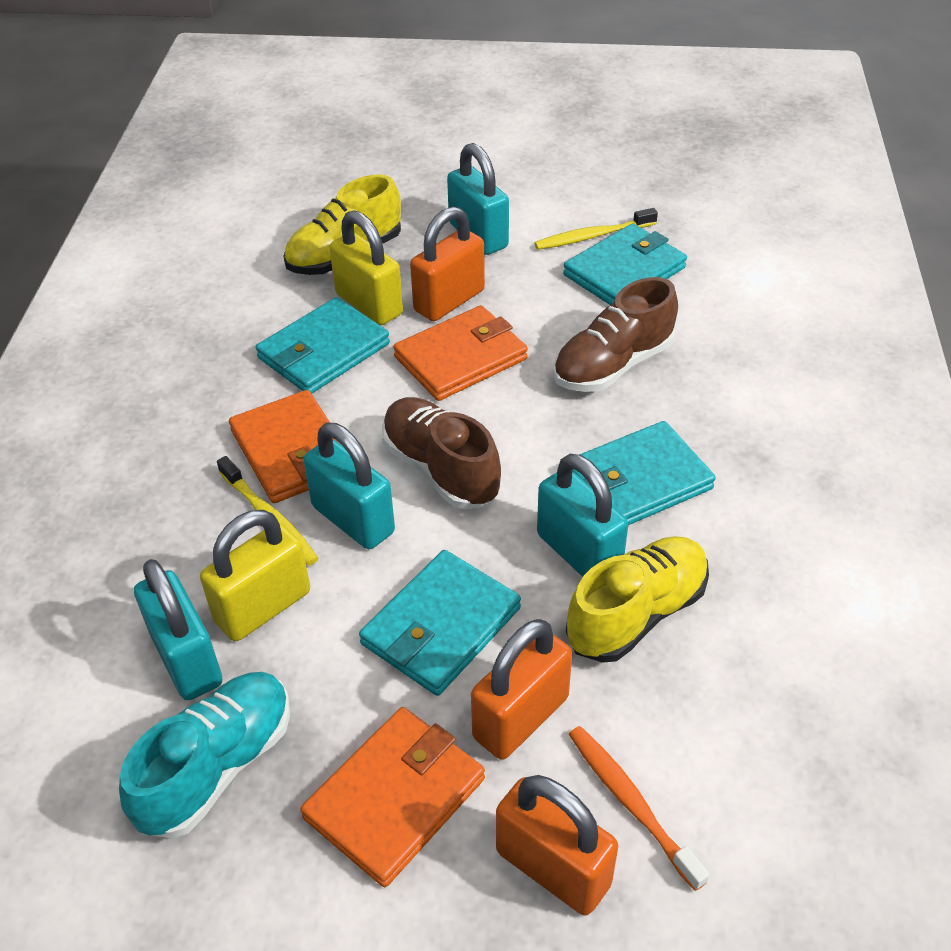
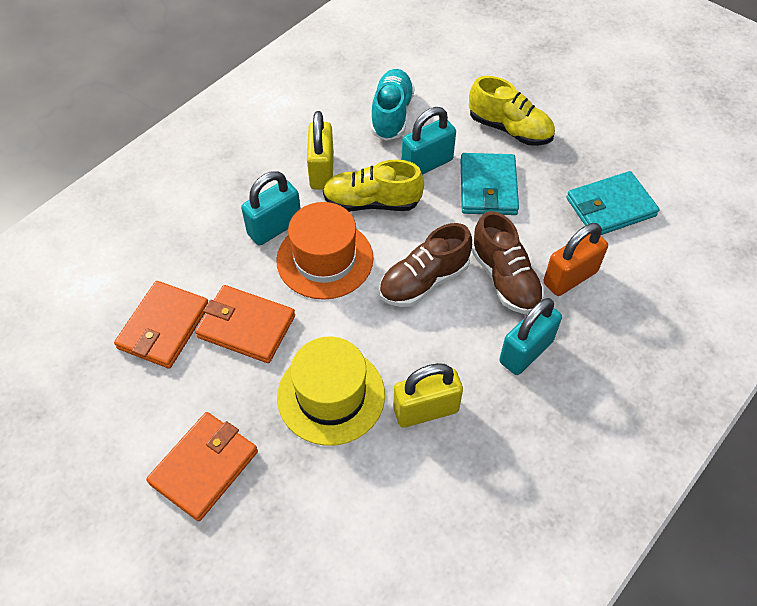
orange hat: none = 0 -> [276,202,373,300] = 1
orange padlock: [410,206,485,321] [471,619,572,760] [496,775,618,916] = 3 -> [543,223,608,296] = 1
orange toothbrush: [569,726,710,891] = 1 -> none = 0
turquoise padlock: [134,559,222,700] [303,423,395,549] [447,143,509,255] [537,454,628,577] = 4 -> [241,171,301,245] [402,107,456,175] [499,298,562,375] = 3
turquoise wallet: [256,297,390,394] [359,550,521,696] [563,223,687,305] [573,421,716,525] = 4 -> [461,153,519,215] [566,171,660,235] = 2
yellow hat: none = 0 -> [277,337,385,446] = 1
yellow toothbrush: [217,456,318,566] [534,208,658,250] = 2 -> none = 0

